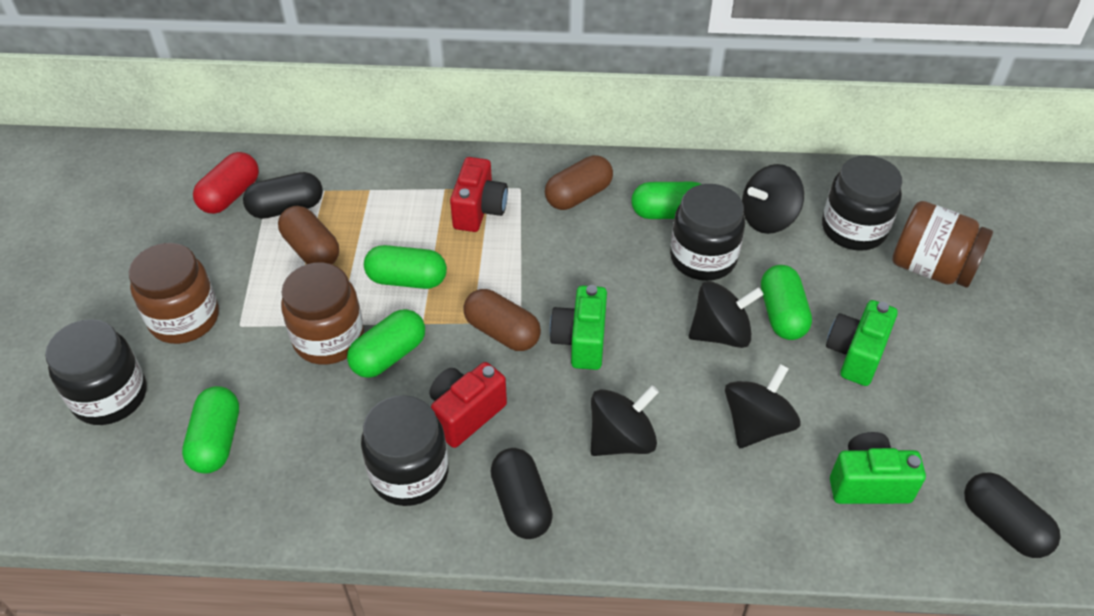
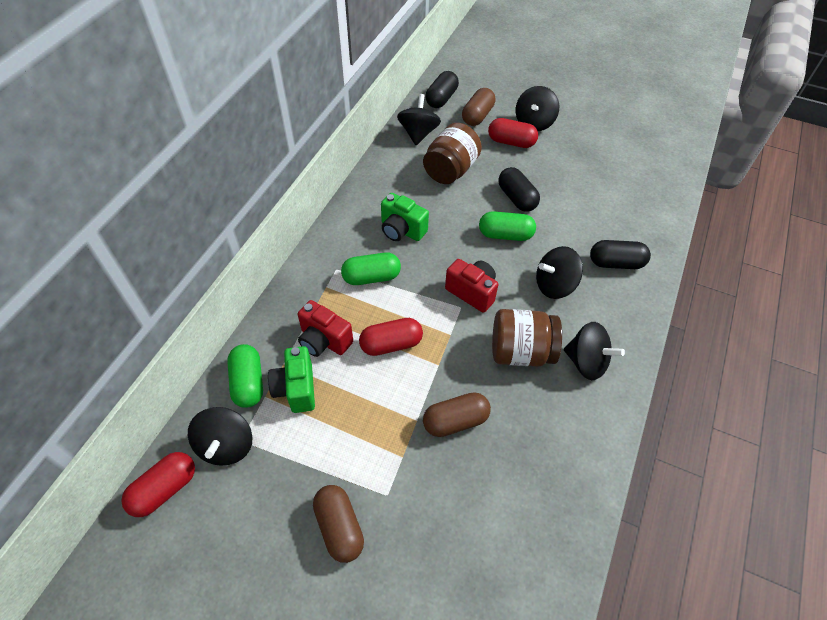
black jar: [45,319,147,425] [361,395,449,506] [670,184,745,281] [822,155,902,251] = 4 -> none = 0
black spinning top: [591,385,659,456] [689,281,764,348] [725,364,801,448] [742,164,804,234] = 4 -> [188,407,253,466] [397,94,441,145] [516,86,559,131] [536,246,583,299] [564,322,625,380] = 5
brown jar: [129,243,219,344] [281,262,364,365] [892,201,993,287] = 3 -> [423,123,482,184] [492,309,562,366] = 2
green camera: [549,285,607,370] [826,300,898,386] [830,432,926,504] = 3 -> [268,346,315,413] [381,193,429,241] = 2
green capsule: [182,386,239,474] [347,309,425,378] [364,245,447,289] [631,182,701,219] [761,265,812,340] = 5 -> [227,344,263,408] [341,252,401,285] [479,211,536,241] = 3
red capsule: [193,152,259,214] = 1 -> [121,452,195,517] [359,318,423,356] [488,118,538,148] = 3

